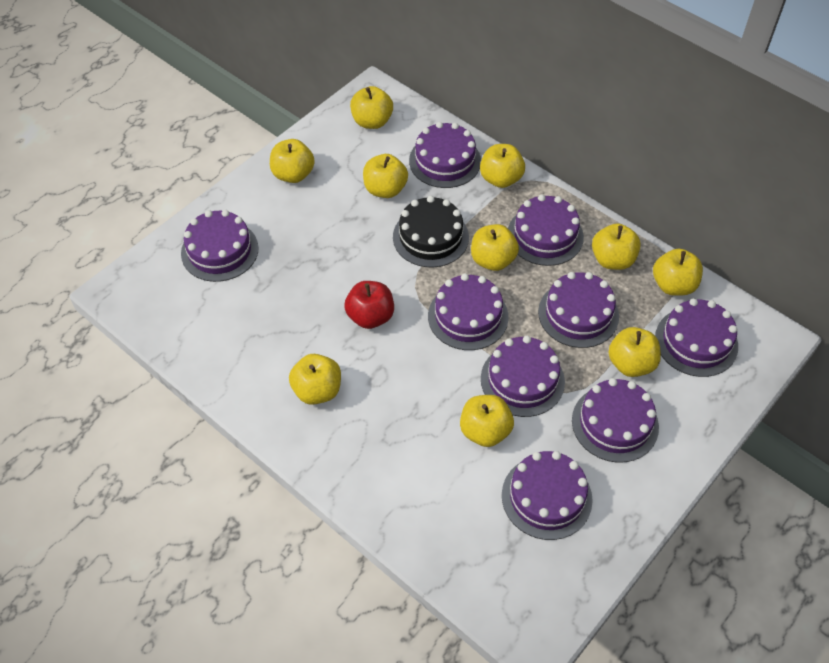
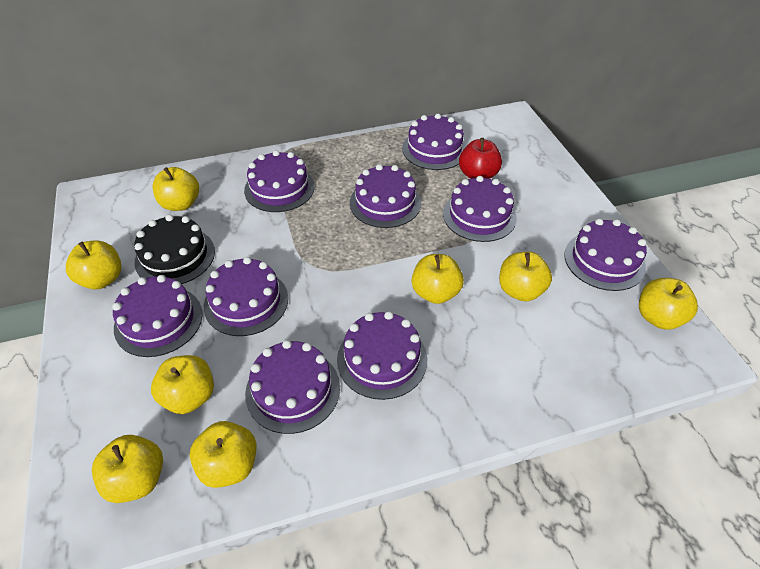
yellow apple: [270,139,315,183] [289,354,341,405] [350,86,393,129] [363,154,408,198] [460,395,514,447] [471,224,519,271] [480,144,525,188] [592,223,641,270] [608,327,661,377] [653,249,703,296] = 10 -> [66,240,122,289] [92,435,163,503] [151,355,214,414] [153,167,199,211] [189,421,257,488] [412,254,464,304] [499,252,552,301] [639,278,698,330] = 8

